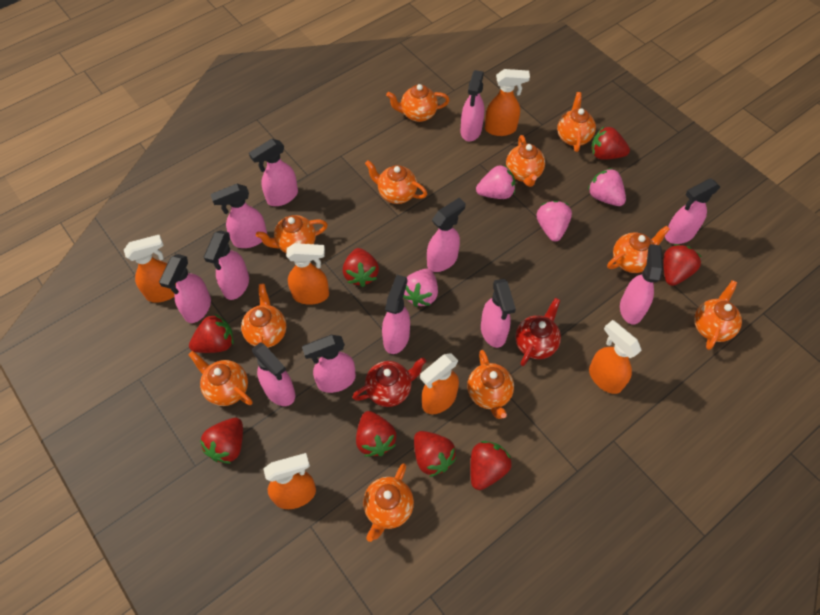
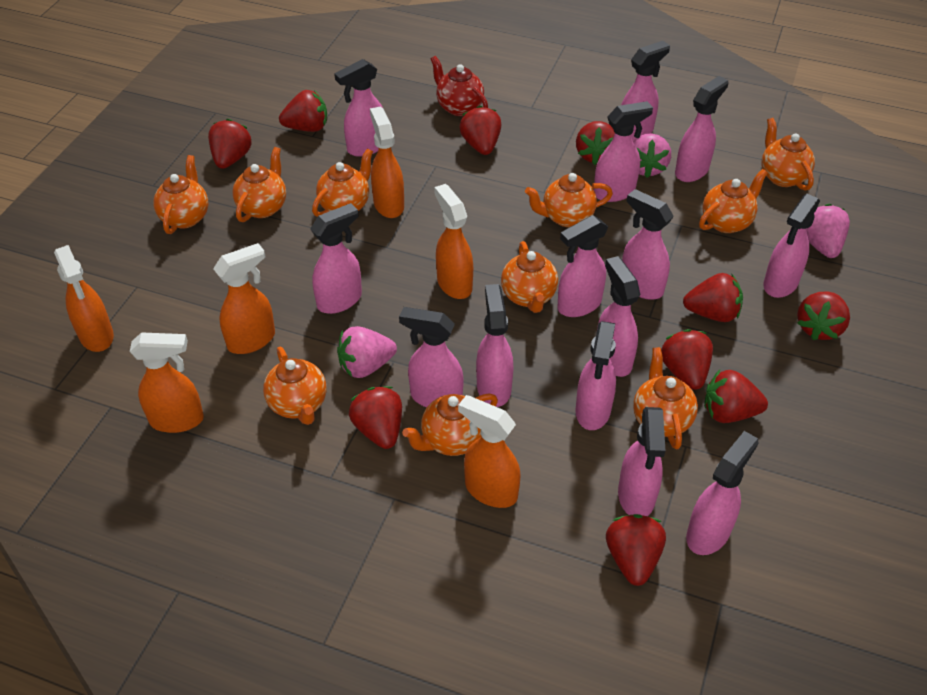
orange teapot: [188,351,253,406] [241,284,286,348] [256,215,328,253] [363,463,414,542] [365,160,427,204] [386,84,450,122] [467,350,514,419] [506,135,545,187] [557,92,596,152] [607,225,670,273] [694,280,742,350] = 11 -> [153,155,208,234] [233,147,286,222] [263,347,326,425] [312,148,373,217] [402,394,498,456] [501,241,558,313] [525,173,613,227] [633,347,698,449] [699,169,768,233] [761,118,815,191] = 10
pink spray bottle: [159,254,211,323] [204,230,249,300] [210,184,267,248] [249,139,298,206] [252,342,295,406] [302,335,356,393] [382,275,410,354] [427,198,466,272] [461,70,484,141] [481,279,516,348] [620,244,663,324] [665,178,720,244] = 12 -> [310,203,362,314] [334,59,383,157] [399,307,464,408] [476,284,514,407] [557,215,608,317] [575,321,616,430] [594,101,653,202] [597,256,640,377] [618,407,666,516] [621,41,670,141] [622,189,674,300] [675,76,728,182] [686,431,758,555] [763,194,820,298] = 14
pink strawberry: [403,268,438,307] [476,165,515,199] [537,201,572,242] [588,168,626,206] = 4 -> [337,326,397,378] [633,133,671,178] [806,204,850,258] = 3
red strawberry: [189,314,233,353] [200,418,243,464] [343,248,379,287] [356,411,396,457] [414,431,457,477] [470,441,512,490] [591,127,630,160] [663,244,702,286] = 8 -> [208,119,252,169] [279,90,327,132] [349,386,402,449] [459,106,501,155] [576,121,615,165] [606,514,666,586] [661,329,713,390] [683,273,743,322] [704,370,768,423] [797,291,850,340] = 10
red teapot: [352,357,426,407] [515,298,561,366] = 2 -> [431,56,488,116] = 1

